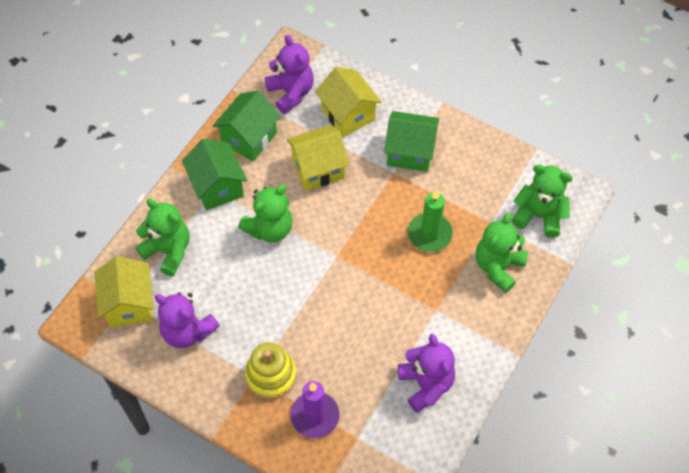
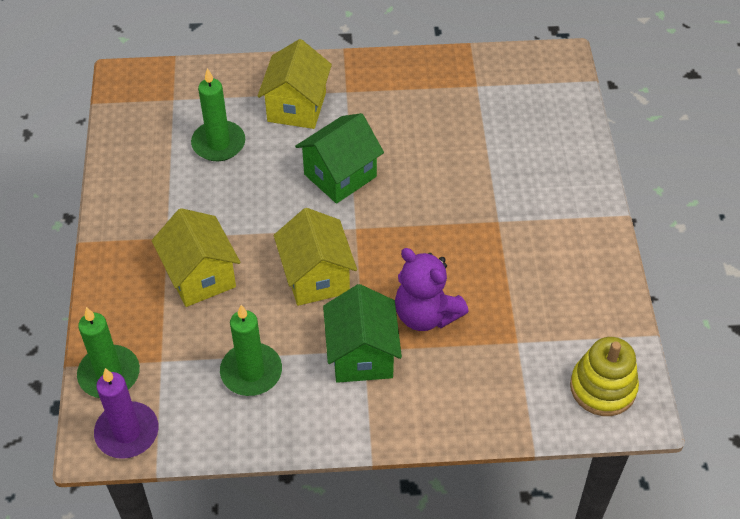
green candle: [408,190,453,252] = 1 -> [77,307,140,398] [191,68,245,161] [220,305,282,396] = 3
green house: [182,139,247,210] [213,91,281,161] [384,111,439,172] = 3 -> [295,113,384,204] [323,284,402,383] = 2
green teddy bear: [136,199,190,276] [238,185,293,242] [476,213,528,293] [512,164,573,238] = 4 -> none = 0
purple teddy bear: [155,292,220,348] [265,35,314,114] [398,334,455,413] = 3 -> [395,248,469,331] = 1

